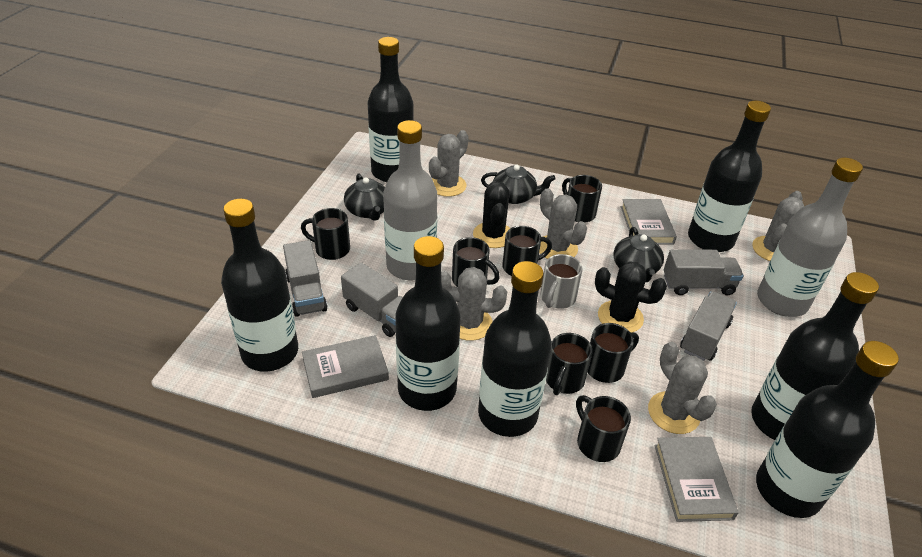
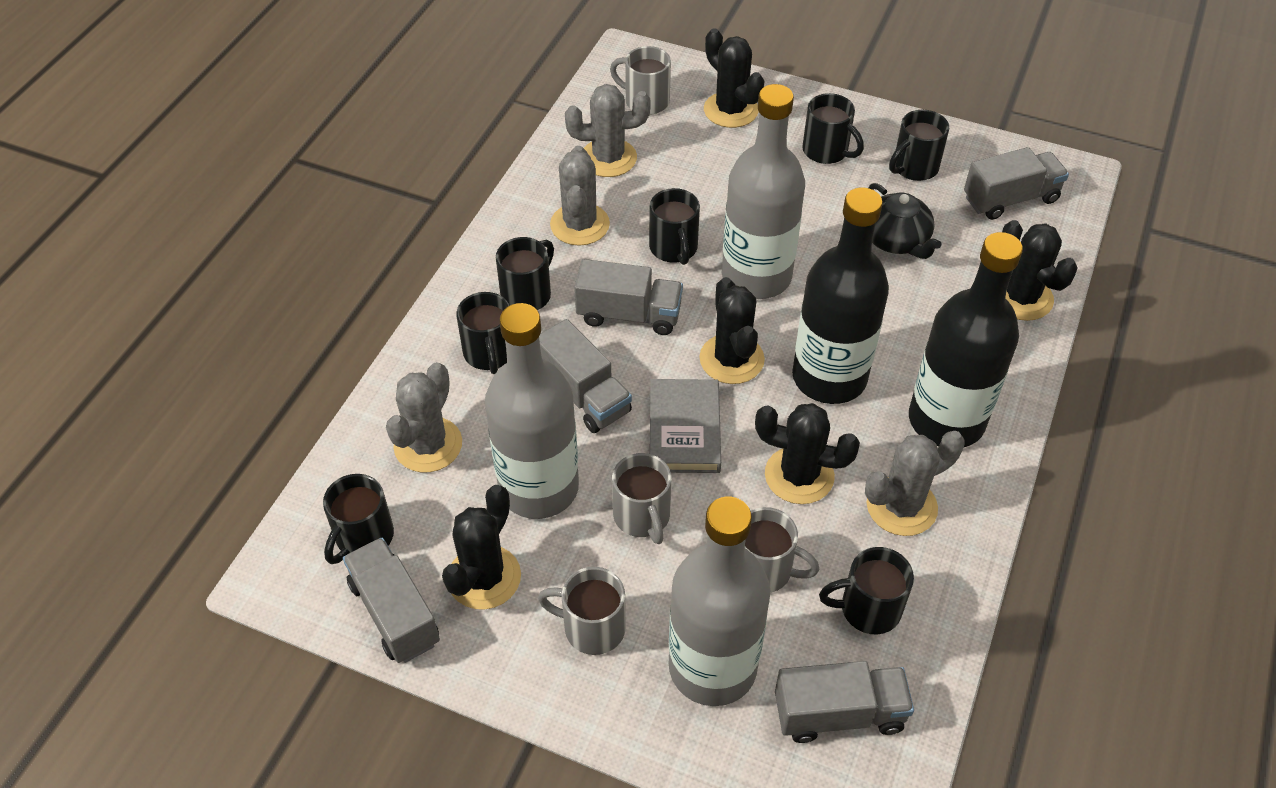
black bottle: [221,199,298,372] [368,37,414,182] [395,236,461,411] [478,261,552,437] [688,101,771,252] [751,272,879,440] [756,341,899,518] = 7 -> [792,187,889,404] [909,232,1023,448] = 2
black cactus: [473,181,510,248] [595,261,667,332] = 2 -> [442,485,521,610] [699,277,765,384] [704,28,765,128] [755,403,860,504] [1002,220,1078,321] = 5
black teapot: [344,174,385,221] [481,165,556,204] [613,227,664,282] = 3 -> [869,183,942,259] = 1
grey book: [302,335,389,398] [621,199,677,245] [654,437,739,522] = 3 -> [650,379,721,473] = 1
grey bottle: [383,120,437,280] [757,158,863,317] = 2 -> [485,303,579,519] [669,497,770,706] [722,84,805,299] = 3
grey cactus: [429,130,469,197] [441,267,507,341] [539,188,587,259] [648,342,717,434] [752,191,804,261] = 5 -> [386,362,462,473] [550,146,610,246] [565,84,651,177] [865,431,965,536] = 4
grey mug: [540,254,582,309] = 1 -> [538,567,626,655] [610,46,671,115] [612,453,672,544] [745,507,819,593] = 4
grey truck: [283,240,328,317] [341,262,403,337] [664,249,744,295] [680,291,737,361] = 4 -> [343,538,440,663] [539,319,632,433] [574,259,683,335] [775,661,914,743] [964,147,1069,220] = 5

